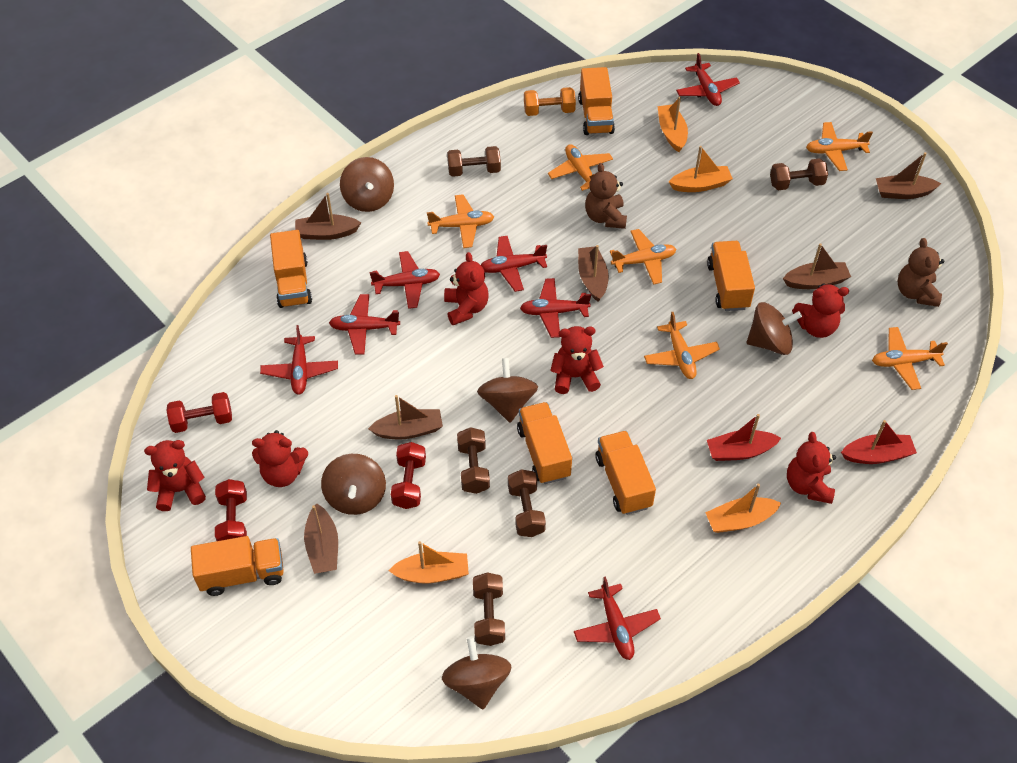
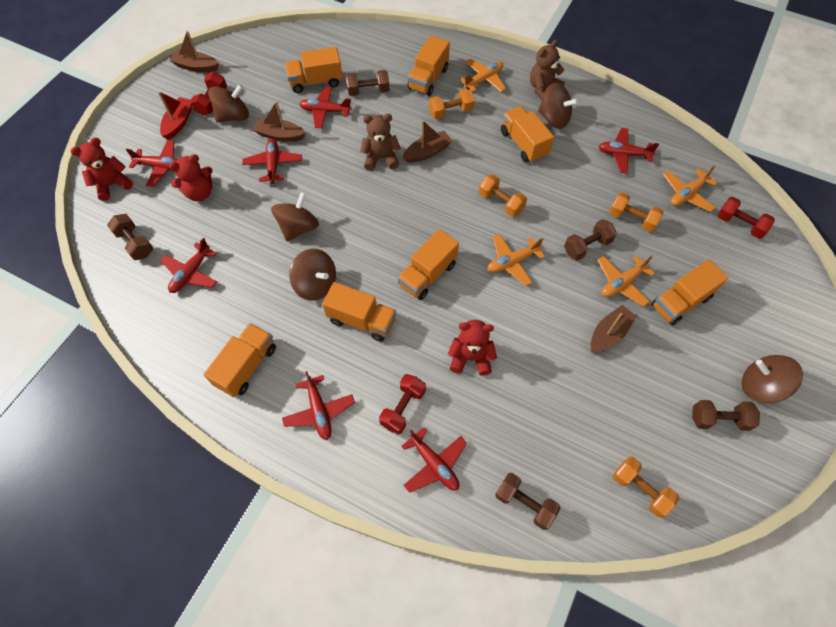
brown boat: [295,193,361,240] [304,503,338,574] [368,395,443,439] [578,245,609,302] [783,243,851,289] [876,152,941,199] = 6 -> [170,30,219,72] [253,101,306,142] [402,120,453,162] [590,305,637,352] = 4
orange boat: [388,541,469,583] [658,97,688,152] [669,146,733,192] [705,484,781,533] = 4 -> none = 0
orange dumbbell: [524,87,576,116] = 1 -> [429,88,475,119] [479,174,527,217] [609,192,664,232] [613,457,679,518] = 4
orange plane: [427,194,494,248] [548,144,613,191] [610,229,676,285] [644,312,720,379] [806,122,873,171] [872,327,948,390] = 6 -> [459,59,506,92] [487,234,545,286] [597,255,655,307] [663,166,717,212] = 4
orange truck: [191,536,284,596] [270,230,312,308] [517,402,572,484] [578,67,615,135] [595,431,656,515] [707,241,755,311] = 6 -> [204,323,276,397] [285,47,343,93] [322,282,396,342] [397,229,459,300] [407,35,450,96] [501,106,554,163] [651,259,728,326] = 7
red boat: [707,414,781,461] [841,420,917,464] = 2 -> [158,91,192,140] = 1
red teddy bear: [144,440,206,511] [252,430,308,487] [444,252,489,325] [550,326,604,394] [787,432,836,504] [792,283,849,338] = 6 -> [70,138,133,201] [169,154,213,201] [448,320,497,376] = 3

